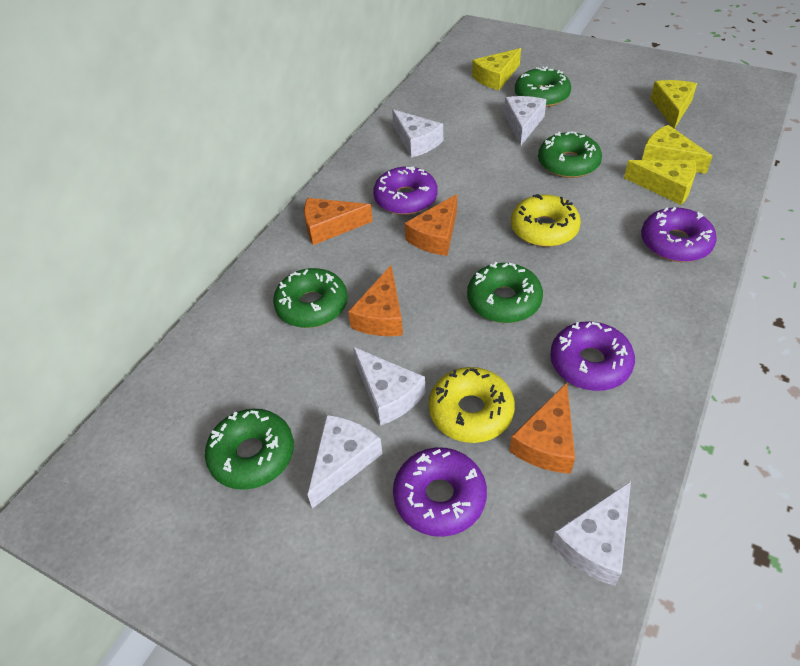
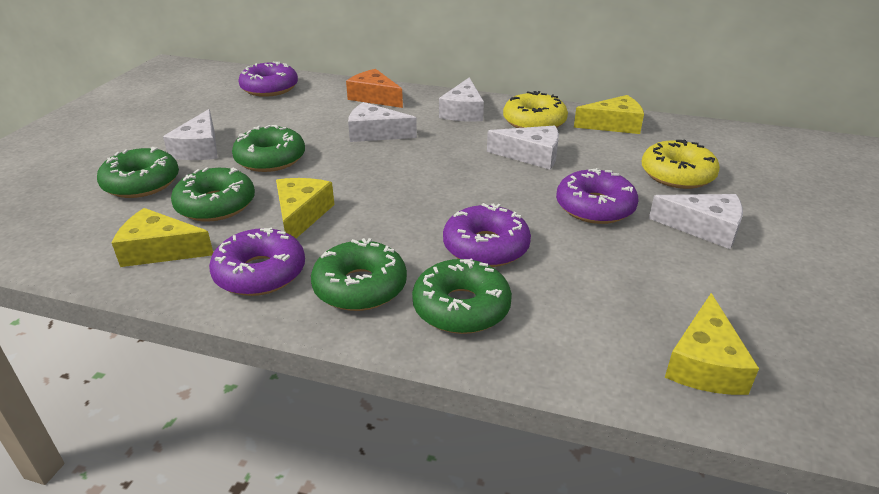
orange cheese: [304,198,373,245] [348,265,403,336] [405,194,457,256] [509,383,575,474] = 4 -> [346,69,403,108] = 1

